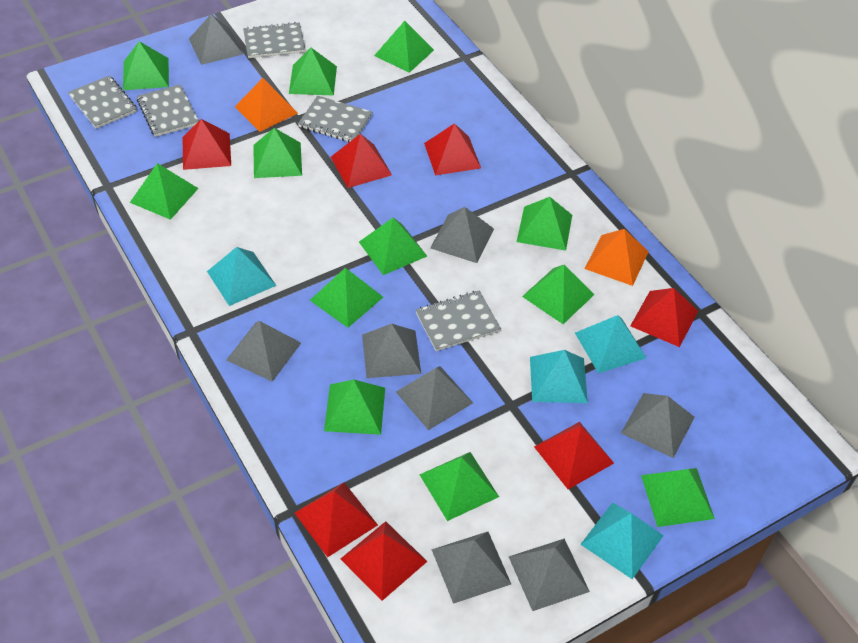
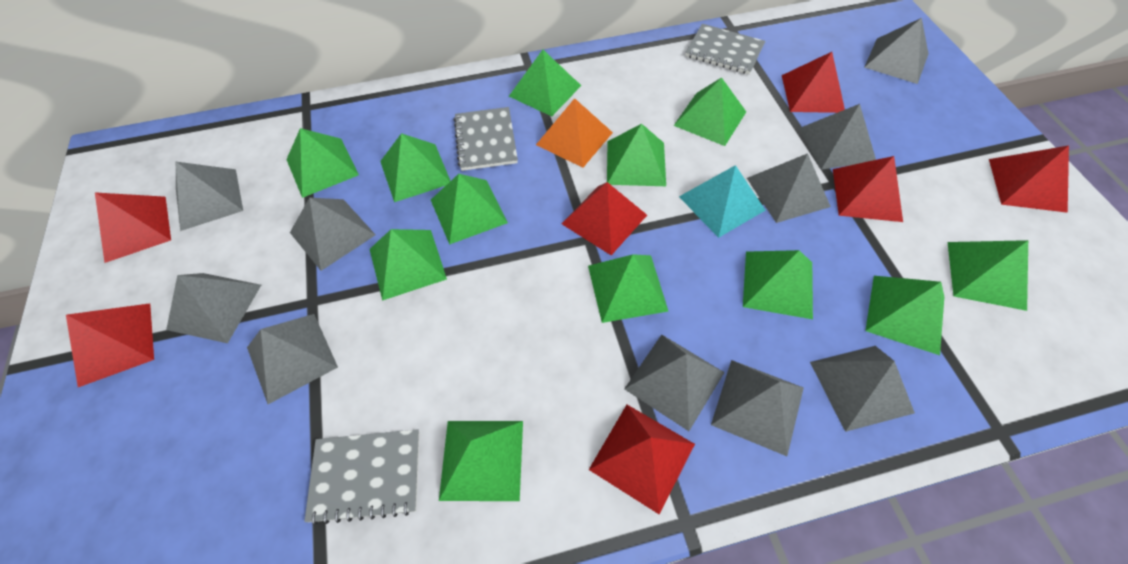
grey notebook: [68,76,137,129] [137,84,199,137] [243,22,305,58] [298,96,372,143] [416,291,501,351] = 5 -> [304,429,420,525] [454,107,518,171] [685,24,765,75] = 3
grey pyramid: [189,14,243,65] [226,321,301,382] [362,323,421,378] [396,366,473,430] [430,207,494,263] [431,532,511,604] [509,539,590,611] [621,393,695,458] = 8 -> [166,273,261,343] [176,162,243,231] [247,314,338,404] [290,198,375,271] [624,335,725,431] [711,360,804,456] [747,153,831,223] [799,104,876,170] [810,346,915,432] [864,18,929,84] = 10
orange pyramid: [235,78,298,132] [585,229,649,286] = 2 -> [536,98,613,168] = 1
turquoise pyramid: [207,247,276,306] [530,350,588,403] [575,315,646,373] [580,502,664,579] = 4 -> [679,165,766,238] = 1

